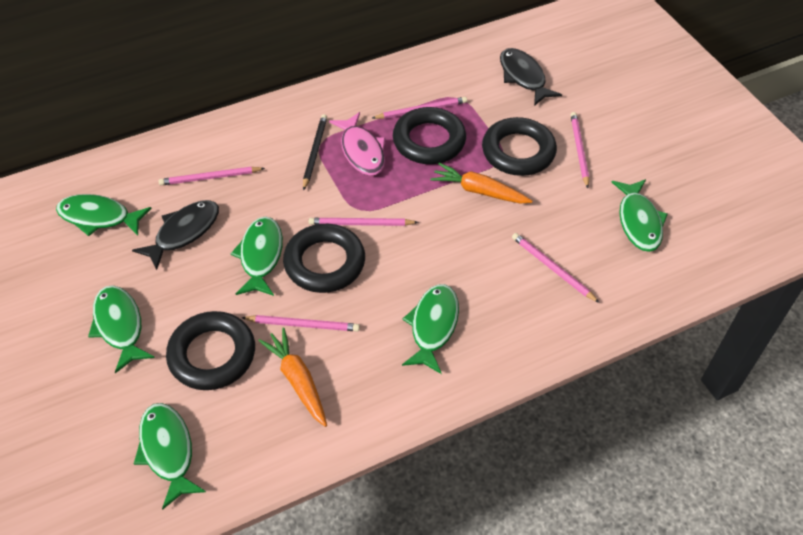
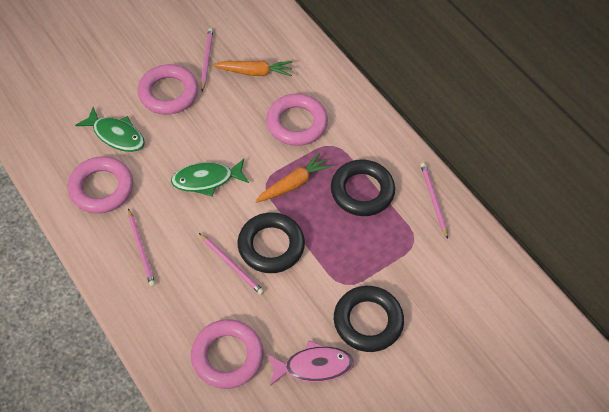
black fish: [132,200,219,270] [500,48,562,106] = 2 -> none = 0
black pencil: [303,114,327,191] = 1 -> none = 0
black ring: [166,311,255,390] [283,224,365,293] [393,107,466,164] [482,117,557,176] = 4 -> [238,212,305,273] [331,159,395,216] [334,286,404,352] = 3
green fish: [56,194,152,236] [88,285,155,373] [134,403,206,509] [231,216,283,296] [402,284,459,374] [611,179,668,252] = 6 -> [75,107,145,152] [171,159,249,197] = 2
pink pencil: [159,167,265,185] [242,315,360,332] [309,218,419,226] [372,97,467,119] [512,233,600,303] [571,112,589,188] = 6 -> [128,208,156,287] [199,233,264,295] [201,28,213,91] [421,163,448,239] = 4
pink ring: none = 0 -> [68,156,133,214] [138,64,198,115] [191,319,263,389] [266,94,328,146] = 4

